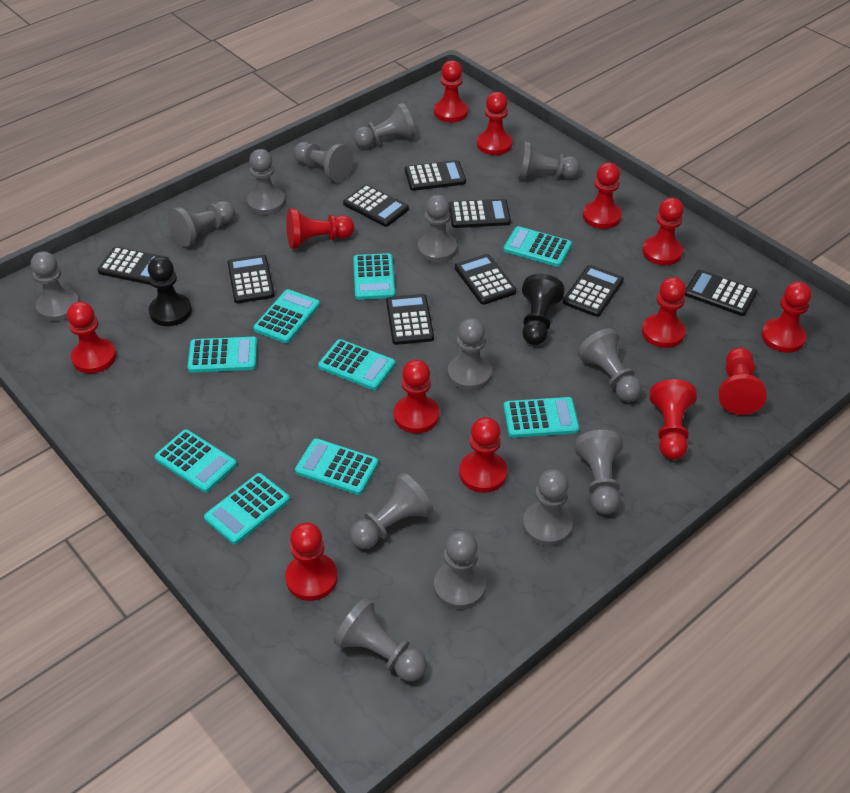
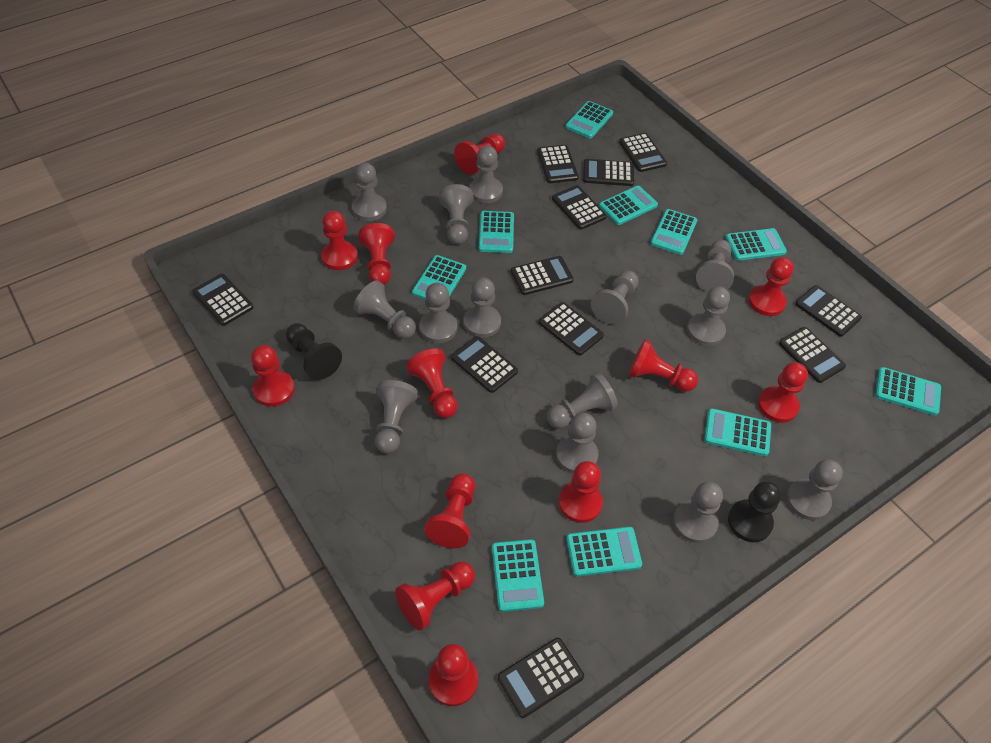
black calculator: [97,247,169,285] [228,254,275,303] [343,184,409,227] [386,294,434,345] [405,160,466,191] [449,199,511,228] [455,254,516,305] [563,265,624,317] [685,270,757,316] = 9 -> [192,274,253,326] [451,336,518,393] [498,638,584,718] [511,256,574,295] [537,145,579,183] [539,302,604,356] [552,185,607,230] [583,159,634,186] [619,133,667,172] [779,327,846,383] [795,285,862,337] = 11
red pawn: [67,302,117,373] [285,522,338,601] [287,208,354,249] [394,360,439,433] [434,60,468,122] [459,417,507,493] [477,92,512,155] [583,162,622,229] [642,197,684,265] [642,277,686,348] [650,379,697,460] [719,347,767,415] [761,281,811,353] = 13 -> [251,345,295,407] [321,211,358,270] [358,223,395,285] [395,561,475,631] [406,348,458,418] [424,473,475,548] [428,644,478,706] [454,134,505,175] [559,461,603,523] [628,339,698,392] [748,257,794,316] [758,362,808,423] = 12
turquoise calculator: [154,430,237,493] [187,337,257,373] [204,473,290,544] [253,289,320,343] [295,438,379,495] [318,339,395,390] [353,253,395,300] [503,226,572,267] [503,397,579,438] = 9 -> [412,255,466,300] [479,211,514,253] [492,539,544,612] [565,101,613,139] [566,527,642,577] [599,185,658,225] [651,209,697,255] [704,408,771,456] [725,228,787,261] [875,367,941,416] = 10

